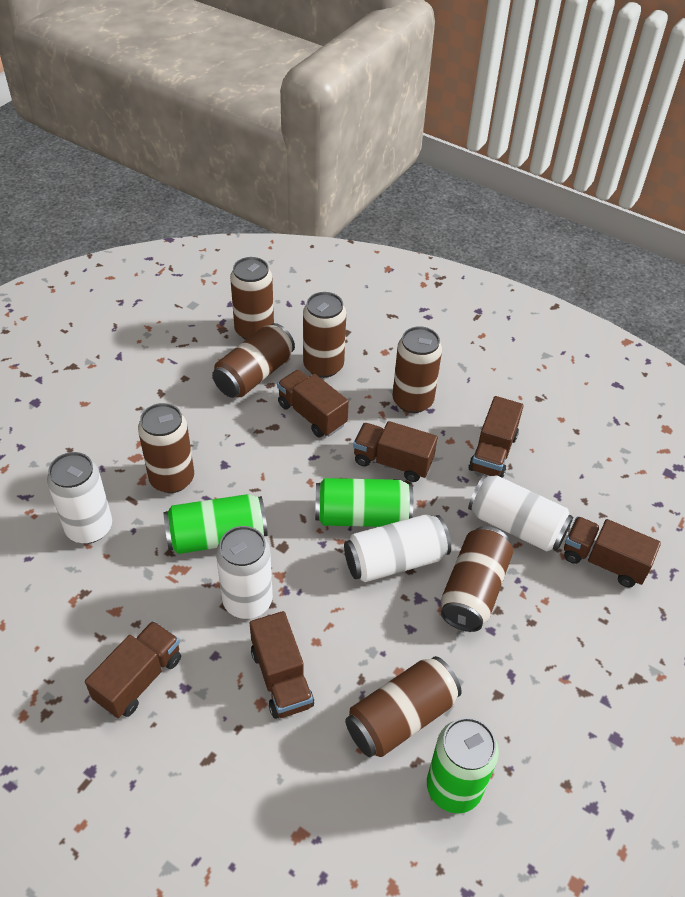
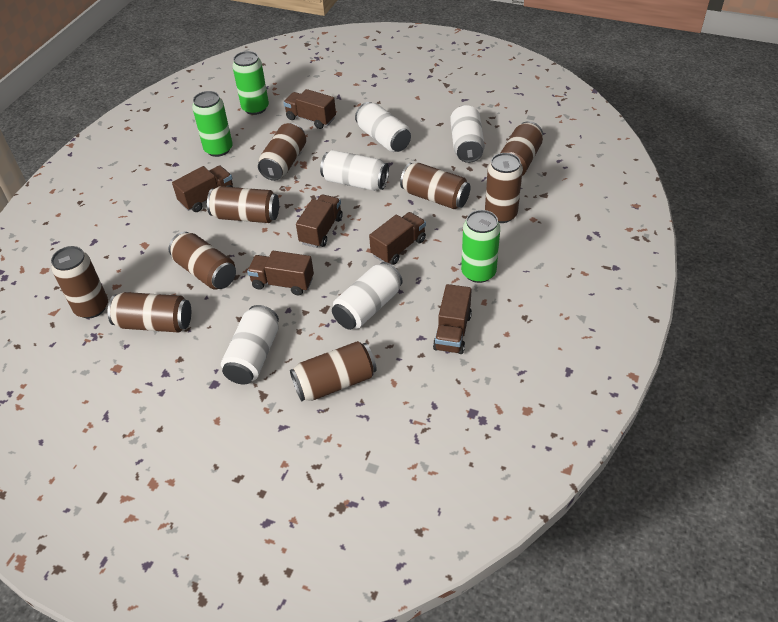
brown can: [138,403,194,493] [212,323,295,398] [230,257,274,340] [303,292,346,378] [345,656,462,757] [393,326,442,413] [441,526,513,632] = 7 -> [51,246,108,318] [108,292,191,333] [169,232,236,289] [207,186,279,223] [258,123,306,181] [290,341,377,401] [400,163,470,209] [485,153,523,223] [501,121,543,176] = 9
white can: [47,452,112,544] [216,526,273,619] [344,514,451,582] [468,474,573,552] = 4 -> [221,305,279,385] [320,150,389,191] [332,262,403,330] [355,102,411,152] [450,105,485,163] = 5

